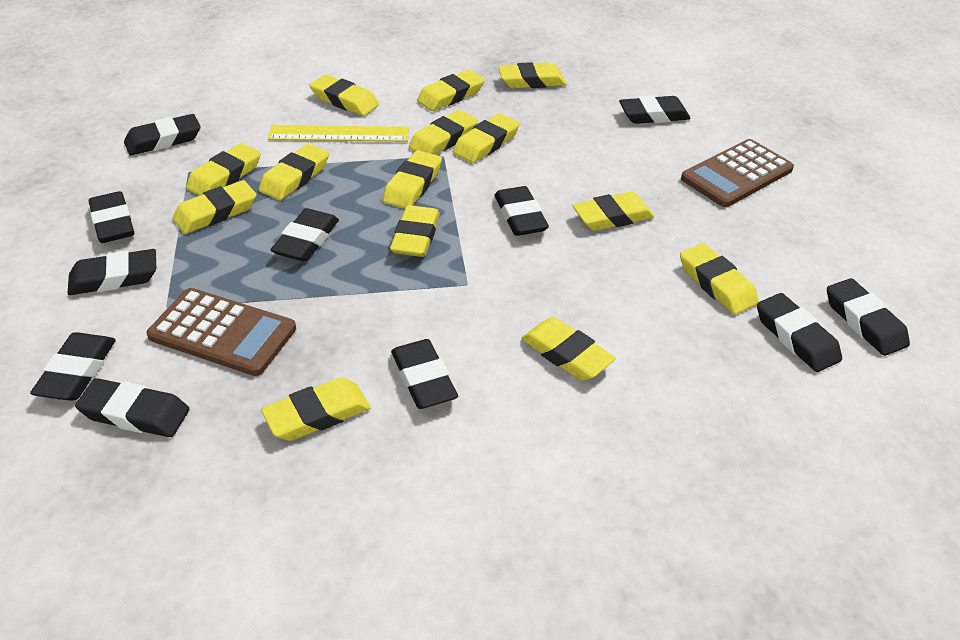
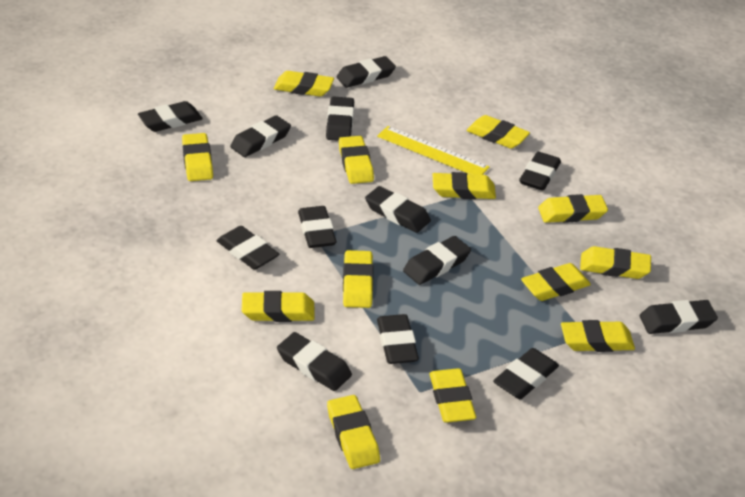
black eraser: [30,332,116,400] [67,249,156,295] [75,378,189,437] [89,191,134,243] [124,114,201,155] [271,208,339,262] [391,339,458,409] [495,186,549,236] [619,96,691,124] [757,293,842,372] [827,278,910,356] = 11 -> [138,101,203,132] [216,226,279,270] [230,115,291,157] [277,332,352,391] [298,206,337,248] [326,96,354,141] [337,56,396,88] [365,186,431,233] [377,314,419,364] [403,236,471,285] [493,348,559,399] [519,152,561,191] [640,300,718,334] = 13
brown calculator: [146,288,296,376] [681,139,794,207] = 2 -> none = 0
yellow eraser: [172,180,257,234] [186,143,261,196] [259,144,329,200] [261,377,371,441] [310,74,379,116] [383,150,442,209] [390,205,440,257] [409,110,478,155] [417,70,485,111] [453,113,520,163] [498,62,566,88] [521,317,616,381] [572,191,654,231] [680,243,759,315] = 14 -> [182,133,213,181] [242,291,315,322] [274,71,334,97] [327,395,380,469] [339,136,374,184] [343,250,373,308] [429,368,476,423] [433,172,496,199] [466,115,530,149] [521,263,591,301] [538,194,608,223] [561,320,635,352] [580,246,651,279] = 13

